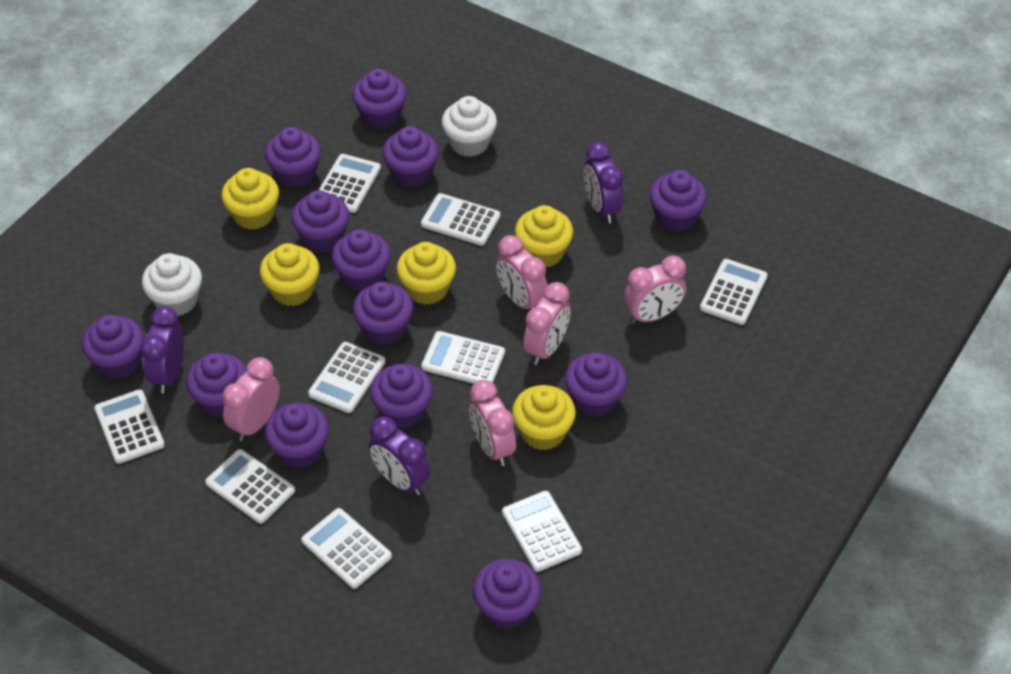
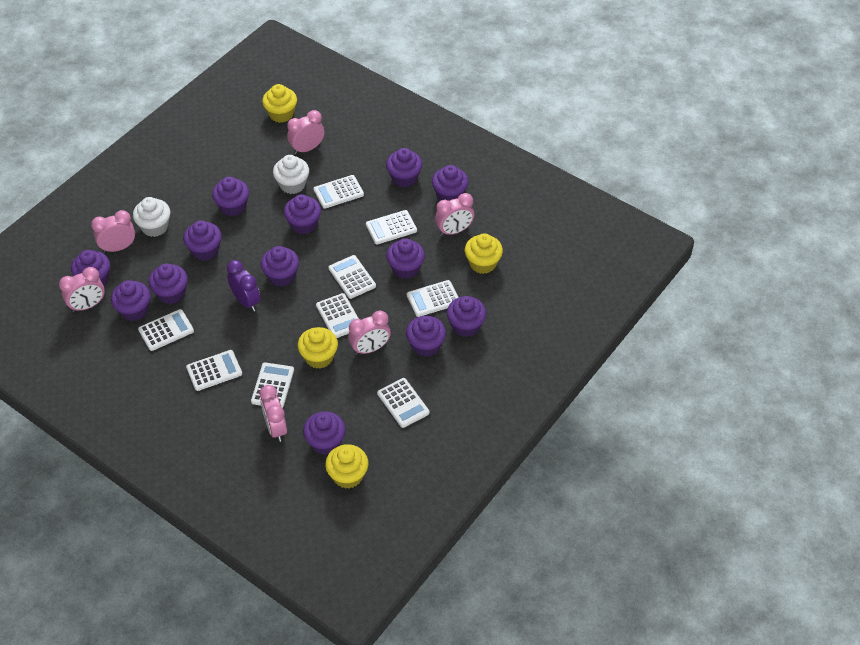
pink clock: [222,357,280,441] [469,380,516,466] [495,235,548,309] [523,282,571,365] [624,255,686,324] = 5 -> [59,267,105,312] [91,210,135,253] [259,385,287,442] [287,110,325,154] [348,310,391,355] [435,193,474,236] = 6
purple clock: [140,306,184,393] [368,416,430,496] [584,142,623,224] = 3 -> [227,260,261,311] = 1
yellow cupcake: [221,168,279,230] [260,243,320,306] [396,242,456,305] [512,385,576,450] [515,205,573,267] = 5 -> [262,84,297,123] [298,327,338,369] [325,444,368,489] [465,233,503,274] = 4

